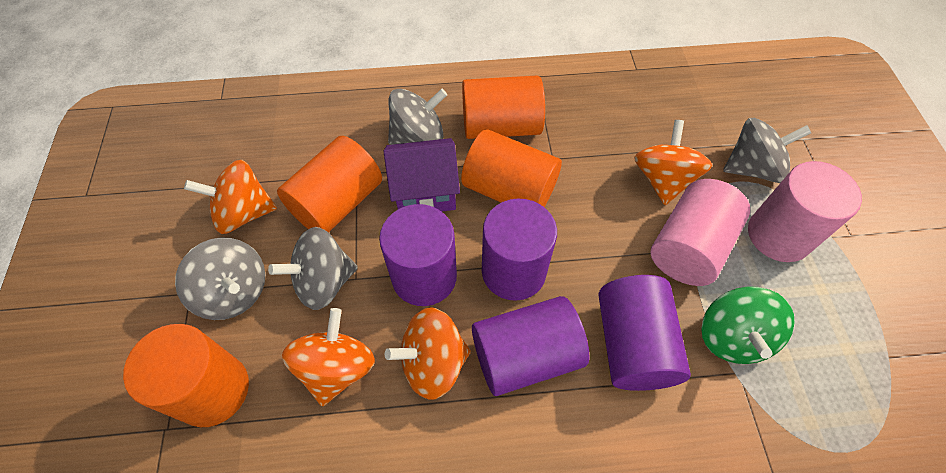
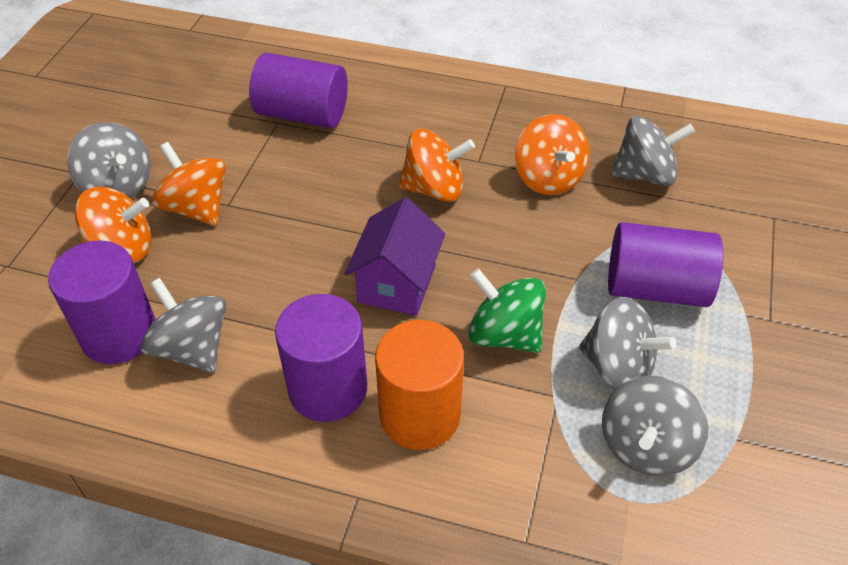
grey spinning top: [175,237,265,320] [268,227,358,310] [388,89,447,145] [723,118,811,183] = 4 -> [67,122,151,199] [140,278,226,373] [579,297,676,390] [602,375,708,477] [611,116,695,186] = 5
orange cylinder: [123,324,249,427] [277,136,382,233] [461,129,562,207] [462,76,545,139] = 4 -> [375,320,464,450] = 1
pink cylinder: [651,179,750,286] [748,161,862,262] = 2 -> none = 0

